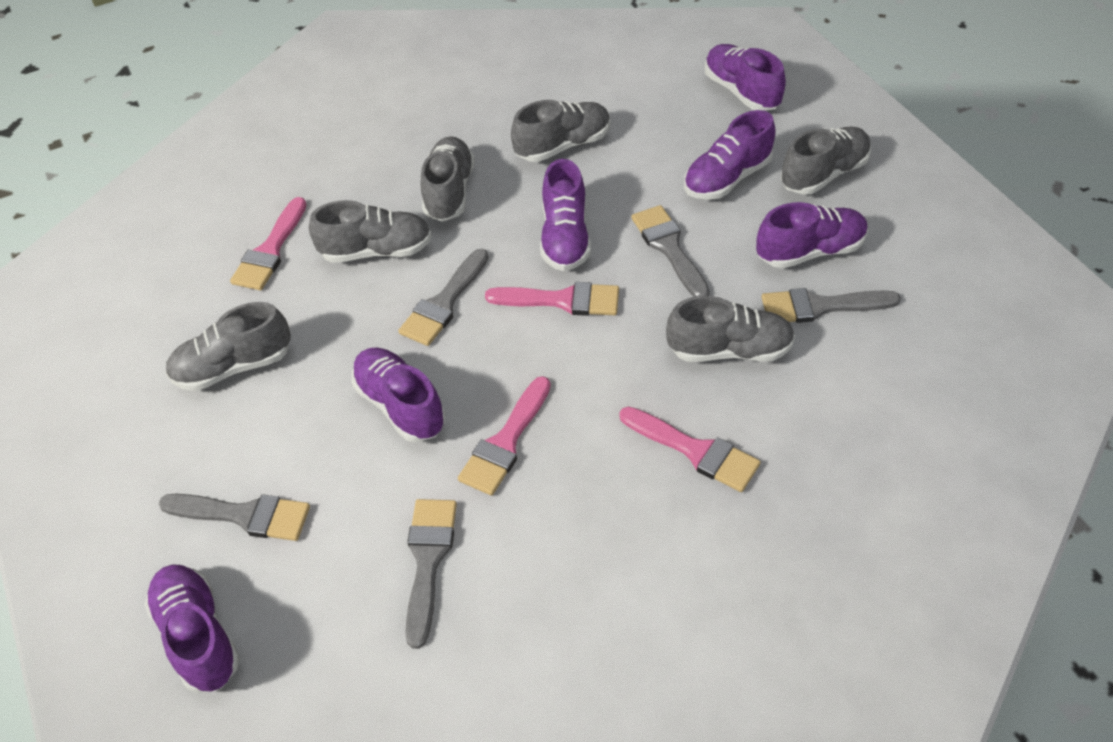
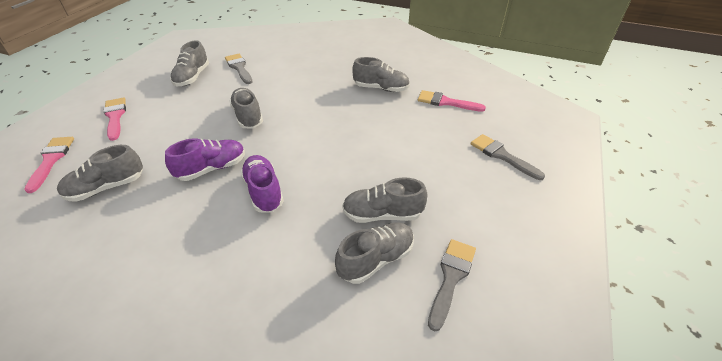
grey brush: [159,494,310,541] [398,249,489,346] [405,499,457,649] [631,205,710,297] [761,288,901,323] = 5 -> [225,54,252,84] [428,239,476,331] [471,134,545,180] = 3
pink brush: [230,197,307,290] [458,376,551,496] [485,282,619,316] [620,406,761,492] = 4 -> [24,137,74,193] [103,98,126,141] [418,90,486,112] = 3
purple shoe: [145,564,240,693] [352,348,445,442] [540,159,591,271] [684,110,776,200] [705,44,786,111] [756,202,868,268] = 6 -> [165,138,245,181] [240,155,284,212] = 2

